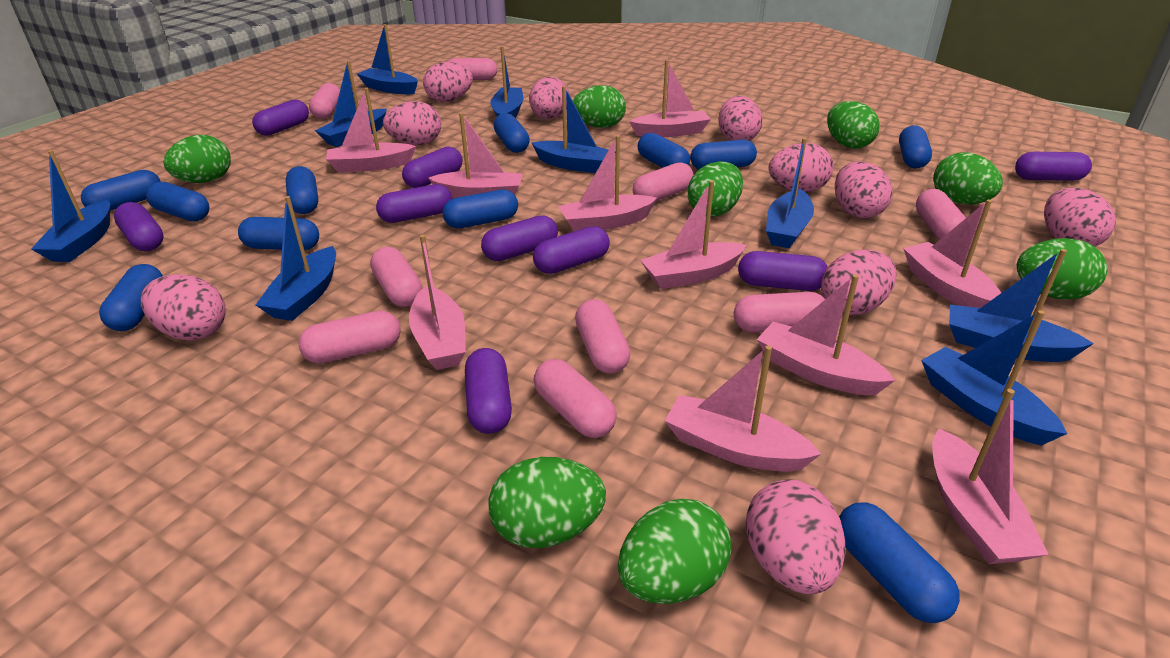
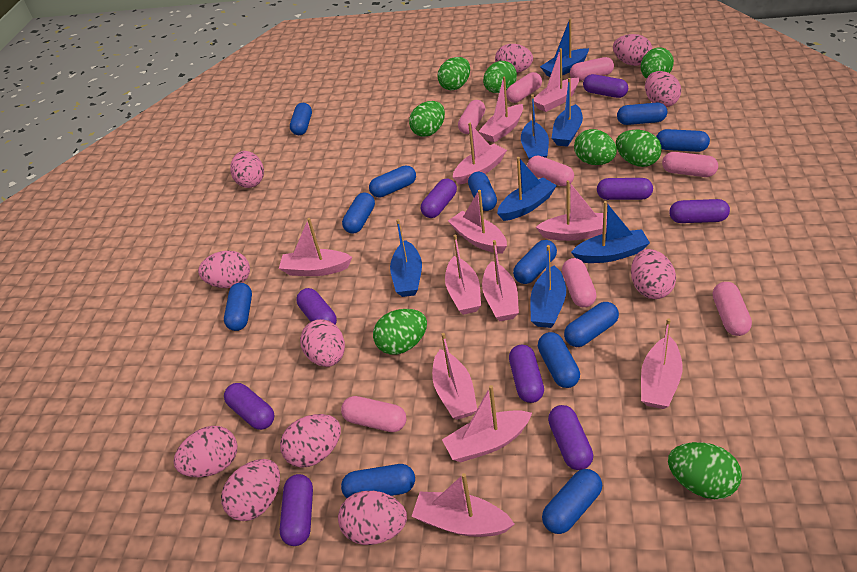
blue boat: [31,150,110,262] [255,196,336,321] [315,61,387,147] [357,24,418,94] [490,46,523,118] [531,86,616,173] [766,138,814,248] [921,310,1067,446] [949,249,1094,362] = 9 -> [390,219,422,297] [497,157,557,221] [521,95,549,159] [530,245,566,328] [540,18,589,77] [552,78,583,147] [571,201,650,263] = 7
blue capsule: [81,170,161,211] [99,264,163,331] [146,182,209,221] [238,217,319,250] [286,166,318,214] [443,189,518,228] [494,113,530,153] [637,133,690,168] [690,139,757,169] [839,502,960,623] [899,125,932,168] = 11 -> [224,283,252,331] [290,103,312,135] [341,464,415,498] [342,192,375,234] [369,165,416,197] [468,172,497,211] [513,240,557,284] [538,332,580,388] [542,469,602,534] [564,302,619,347] [617,103,667,125] [656,129,710,152] = 12
pink boat: [326,88,416,173] [409,235,466,370] [428,113,523,198] [558,135,657,231] [629,60,711,137] [640,180,746,289] [665,345,821,472] [757,274,895,395] [903,200,1001,308] [932,389,1049,564] = 10 -> [279,218,352,276] [411,473,515,537] [432,333,477,420] [442,385,532,462] [445,235,481,315] [448,190,507,254] [453,123,507,185] [478,76,523,143] [482,240,519,321] [534,48,579,112] [536,180,607,241] [641,318,683,409] = 12
pink capsule: [298,311,401,363] [309,83,340,119] [370,247,423,307] [448,58,497,80] [534,359,617,438] [575,299,630,374] [633,162,694,202] [734,292,825,333] [916,189,966,240] = 9 -> [341,396,406,432] [458,100,486,134] [506,72,542,103] [527,156,574,186] [562,258,597,307] [570,57,614,81] [662,152,718,177] [713,282,752,336] = 8
pink egg: [141,274,225,341] [383,101,441,145] [423,62,473,102] [529,77,570,119] [718,96,762,141] [746,479,845,594] [769,143,833,192] [821,250,897,316] [835,162,892,218] [1044,188,1116,247] = 10 -> [173,426,237,477] [198,251,250,288] [221,459,280,521] [230,151,264,188] [280,414,341,468] [300,319,345,367] [338,491,407,545] [495,44,533,73] [613,34,652,66] [631,249,676,299] [645,71,681,107] = 11

